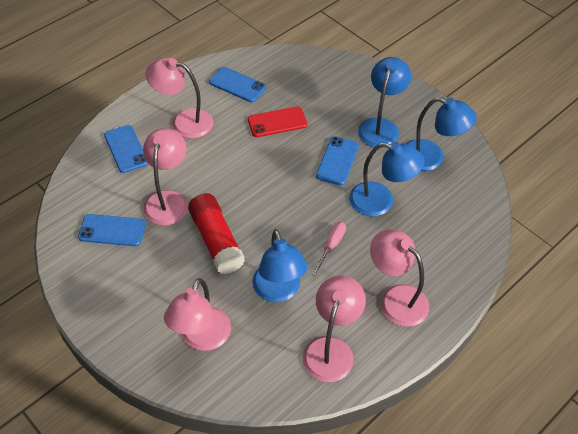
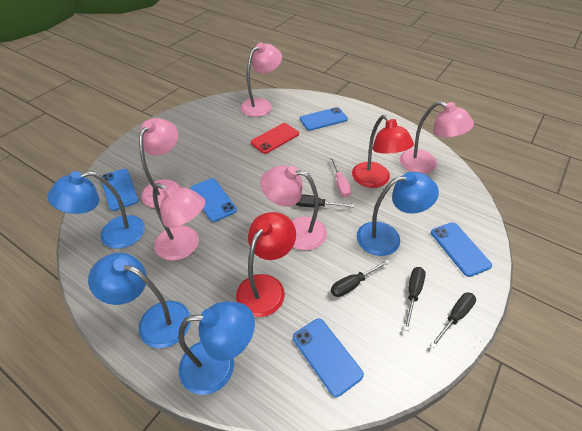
black screwdriver: none = 0 -> [296,194,355,208] [331,259,390,297] [404,267,426,331] [430,292,476,348] = 4
blue phone: [78,214,146,246] [104,125,148,173] [209,67,266,102] [316,136,359,185] = 4 -> [102,169,139,211] [190,178,237,222] [293,319,364,397] [300,107,348,131] [431,222,492,277] = 5
red glue stick: [188,193,245,274] = 1 -> none = 0
red lamp: none = 0 -> [236,212,296,317] [352,115,414,188] = 2

